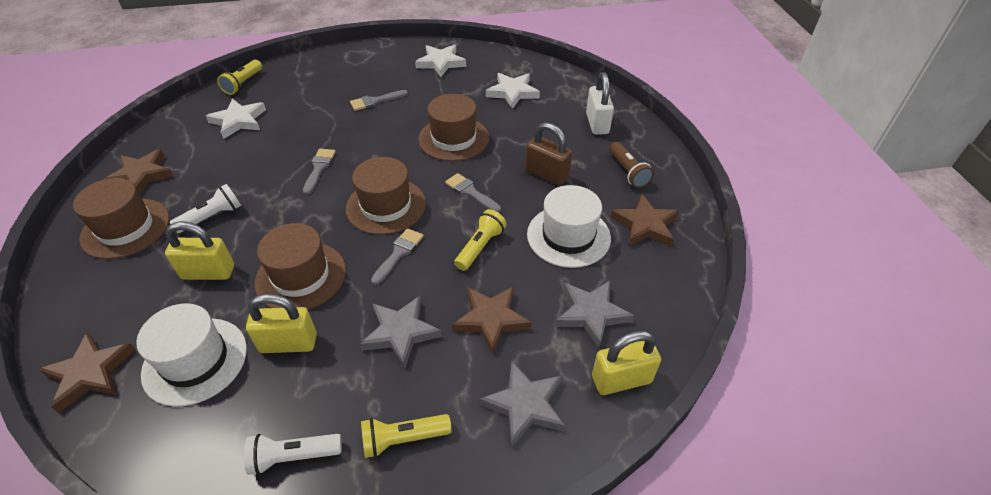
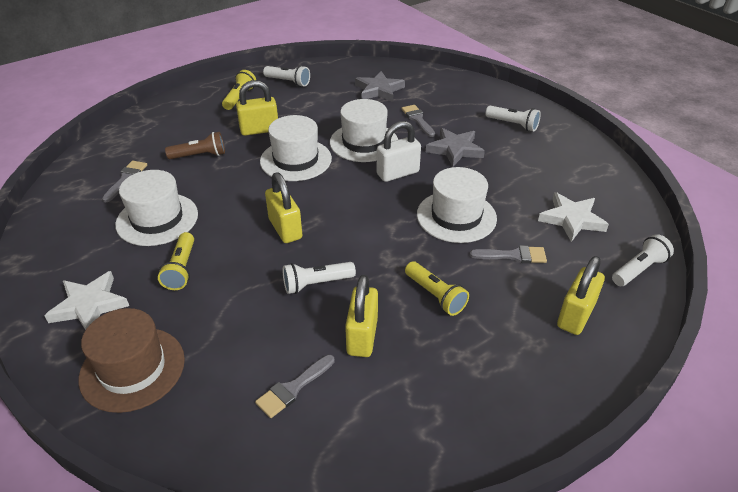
brown hat: [73,178,169,259] [255,223,346,310] [346,157,426,235] [418,94,489,161] = 4 -> [79,308,185,413] = 1
brown padlock: [526,122,572,185] = 1 -> none = 0
brown star: [38,333,136,413] [103,149,174,194] [452,286,532,355] [611,194,679,247] = 4 -> none = 0
grey star: [360,296,442,368] [480,361,565,447] [555,281,634,348] = 3 -> [355,71,405,102] [426,128,485,167] = 2
white flashlight: [170,184,241,233] [244,434,342,475] = 2 -> [263,65,310,87] [283,262,356,294] [486,106,541,131] [612,234,674,286] = 4
white hat: [136,303,247,407] [527,185,611,268] = 2 -> [115,170,198,246] [260,115,332,181] [330,99,398,162] [417,167,497,243] = 4
white star: [206,99,266,139] [415,44,466,77] [486,73,540,109] = 3 -> [44,271,129,330] [538,192,609,242] = 2
yellow padlock: [165,221,234,280] [246,293,317,353] [592,330,661,395] = 3 -> [236,80,278,136] [265,172,302,243] [345,275,378,357] [557,256,605,335] = 4

